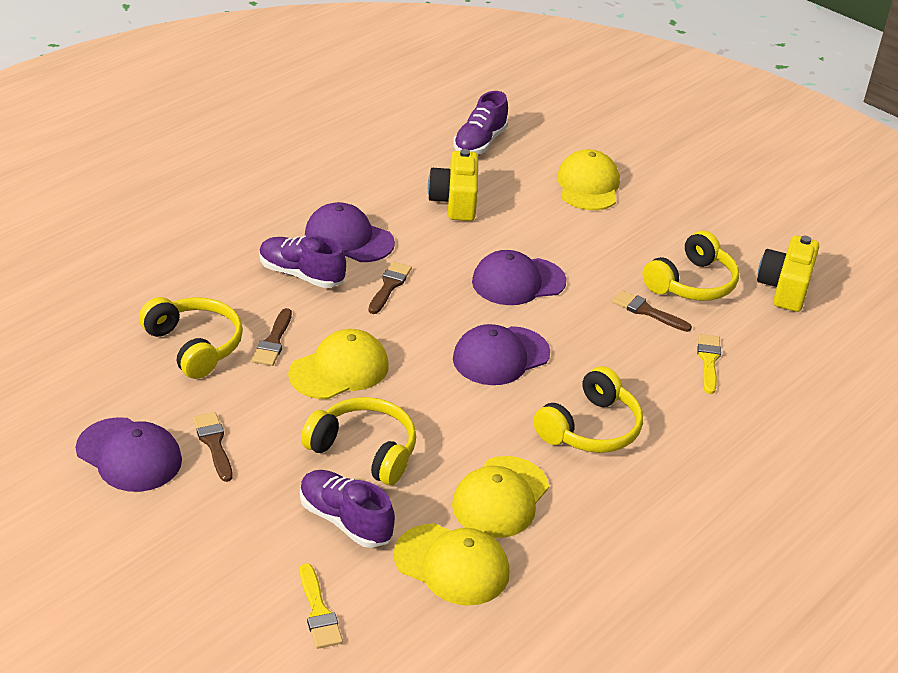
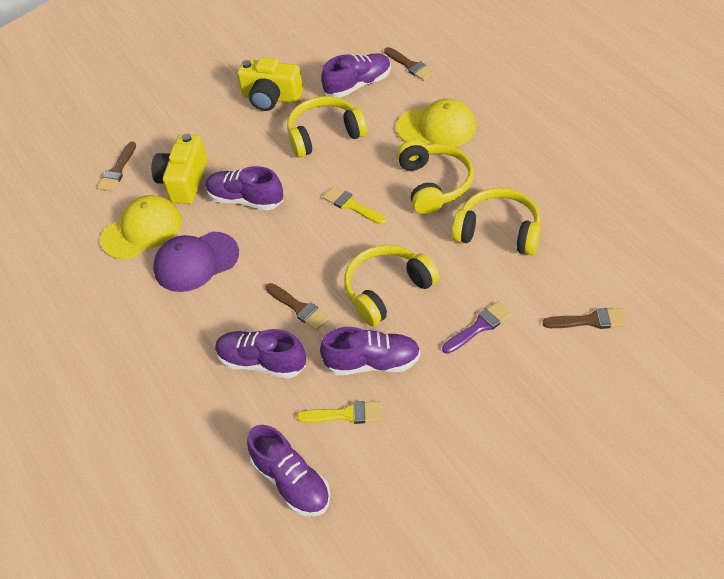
purple brush: none = 0 -> [442,301,512,354] = 1
purple cap: [76,417,182,492] [305,202,395,262] [453,324,550,385] [472,250,567,305] = 4 -> [153,231,239,292] = 1
purple shoe: [259,235,346,288] [300,470,395,548] [453,91,508,154] = 3 -> [206,166,283,210] [215,329,306,378] [247,425,330,516] [320,327,421,375] [321,53,391,98] = 5
yellow cap: [288,329,389,399] [393,523,510,606] [452,456,549,538] [557,149,620,210] = 4 -> [100,195,182,260] [396,99,477,147] = 2

